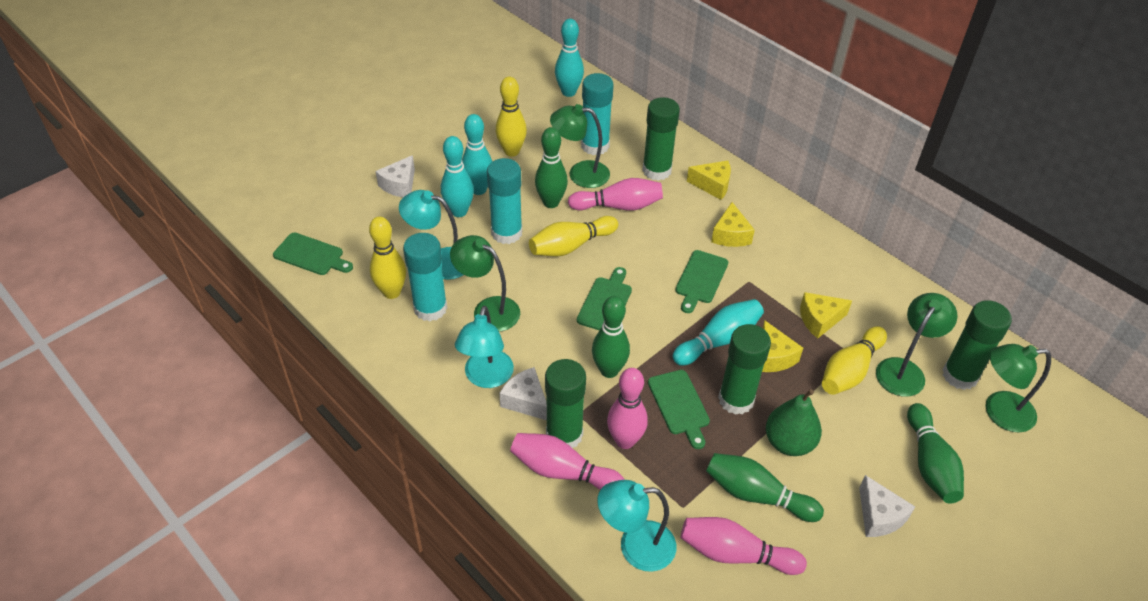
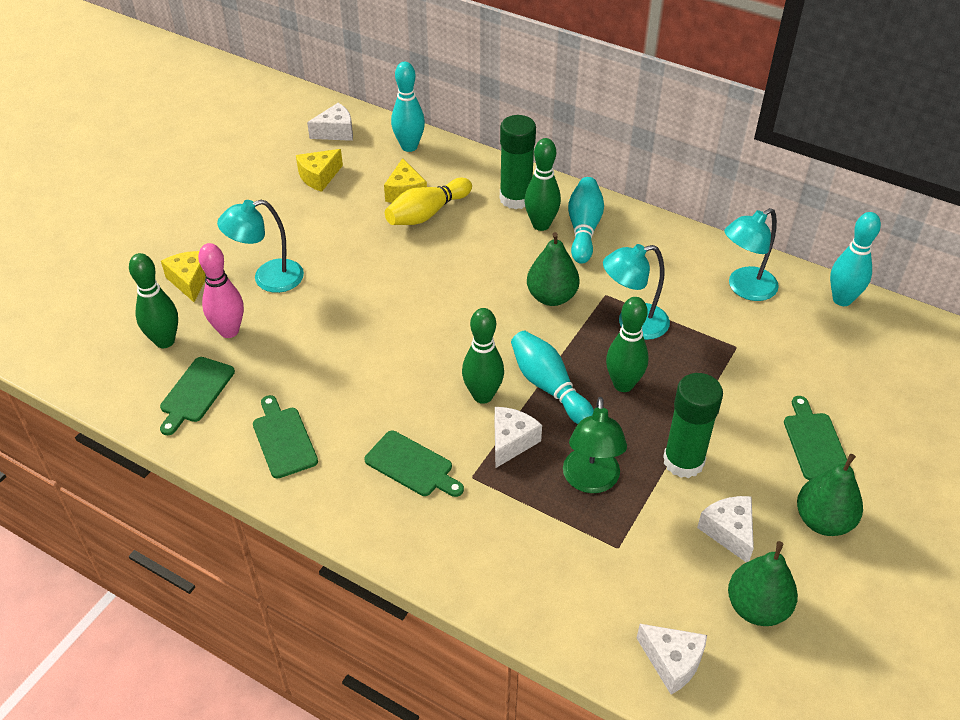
green glue stick: [545,359,586,448] [642,97,680,181] [718,324,771,415] [942,300,1012,390] = 4 -> [500,115,536,209] [663,373,723,478] = 2
green lamp: [450,235,520,332] [550,104,610,188] [876,293,958,397] [986,344,1051,433] = 4 -> [563,397,627,493] = 1
green pear: [766,389,822,456] = 1 -> [527,232,580,306] [728,541,798,626] [797,454,863,536] = 3
pink bowling pin: [510,433,625,490] [568,178,663,211] [607,368,648,449] [681,517,807,575] = 4 -> [198,243,244,338] = 1
turquoise glue stick: [403,233,447,321] [487,158,522,244] [581,73,614,155] = 3 -> none = 0
white cheese: [376,155,415,197] [499,367,547,420] [859,475,915,537] = 3 -> [307,103,353,141] [495,407,542,468] [637,624,707,695] [697,496,754,563] = 4
yellow bowling pin: [369,217,406,299] [496,77,527,157] [529,216,618,257] [822,326,887,395] = 4 -> [385,178,472,225] = 1
yellow cheese: [687,160,731,200] [711,202,755,247] [762,320,803,372] [800,292,852,339] = 4 -> [161,251,206,302] [296,149,343,192] [384,158,427,203] = 3

